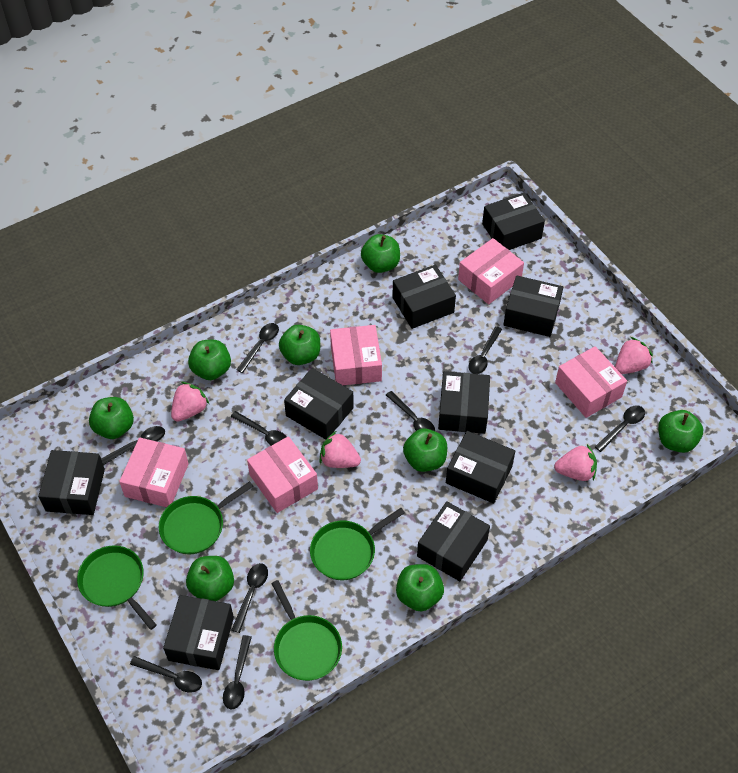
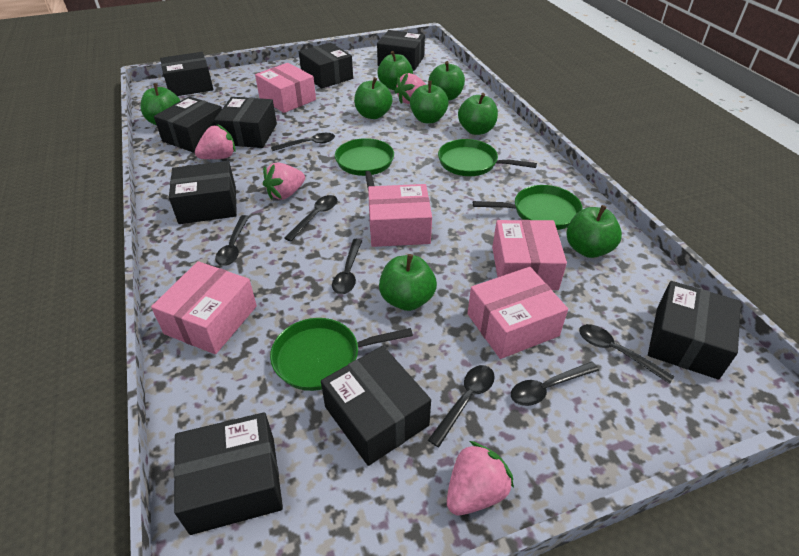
black spoon: [101,426,165,465] [130,656,202,693] [223,635,252,709] [231,411,287,446] [232,563,268,633] [236,323,279,373] [386,391,435,431] [468,326,502,374] [595,405,645,452] = 9 -> [215,215,249,266] [271,133,335,151] [285,195,337,241] [332,239,362,294] [428,365,495,447] [511,362,599,406] [579,324,674,384] = 7

